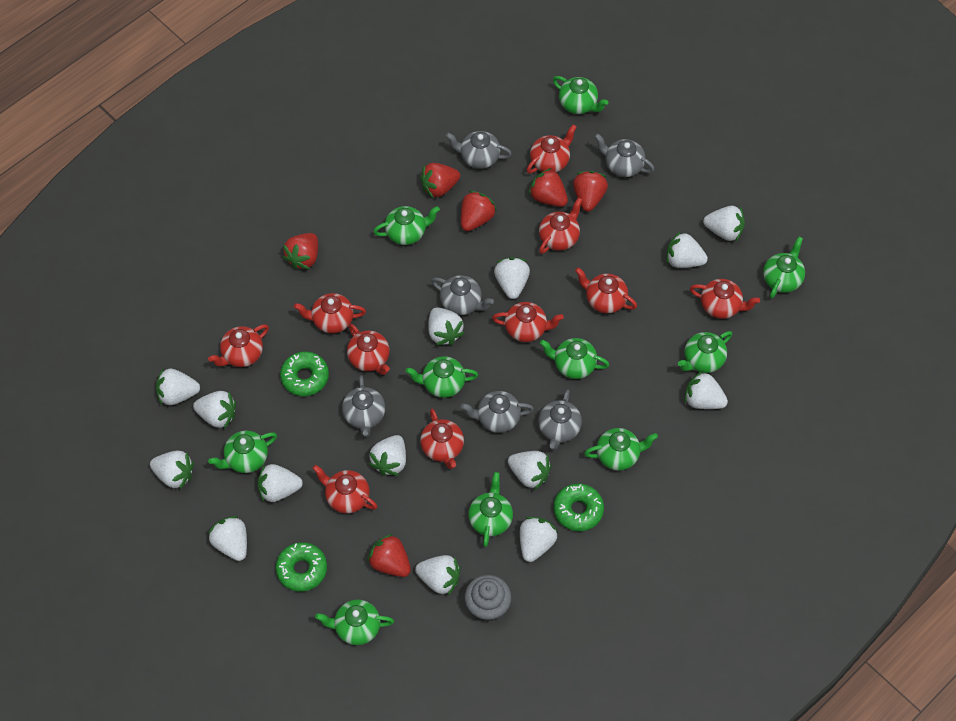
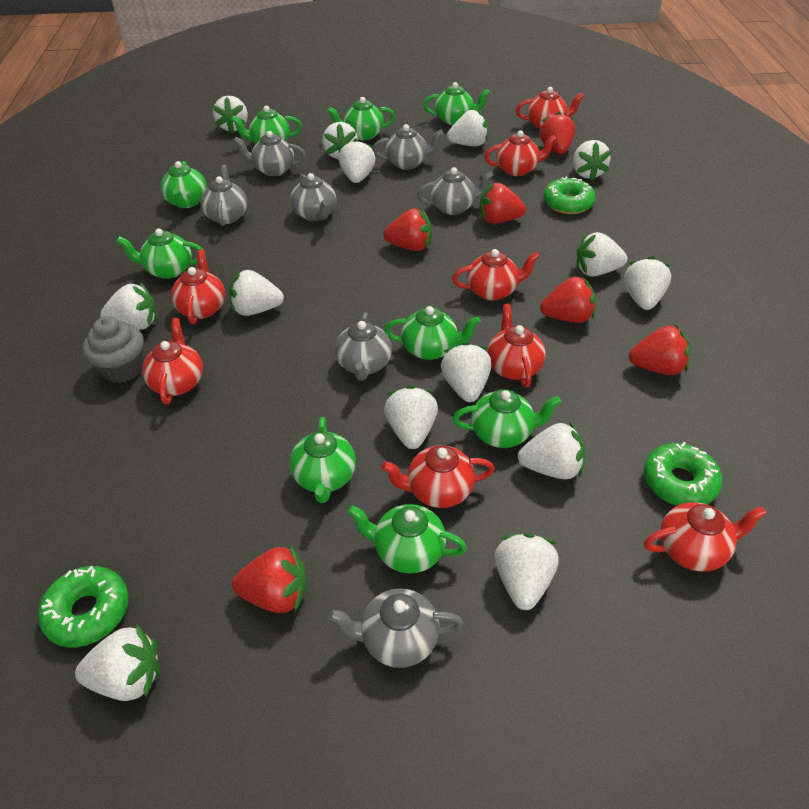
green teapot: [208,431,277,473] [315,599,394,645] [373,206,440,245] [405,356,478,398] [468,472,513,547] [540,338,609,379] [553,76,608,114] [584,428,658,471] [678,331,732,373] [763,236,805,298] = 10 -> [117,229,203,279] [161,161,207,208] [231,106,302,143] [290,417,356,503] [327,97,395,141] [348,504,467,573] [384,306,481,360] [423,82,490,125] [453,389,561,448] = 9
grey teapot: [342,375,385,437] [431,275,494,315] [446,131,512,169] [461,391,534,433] [538,389,582,450] [594,133,655,177] = 6 -> [200,165,247,226] [233,131,306,176] [290,173,336,221] [328,588,463,668] [335,312,392,381] [373,124,444,170] [417,167,494,215] = 7
red teapot: [208,324,269,367] [294,293,366,333] [312,465,377,514] [347,324,390,375] [420,409,464,469] [492,302,564,342] [527,124,577,173] [539,197,582,254] [575,268,637,313] [690,279,760,319] = 10 -> [142,318,203,404] [171,249,225,324] [381,445,495,508] [452,249,540,301] [484,130,557,176] [487,304,546,387] [516,87,584,129] [644,502,767,572] = 8

